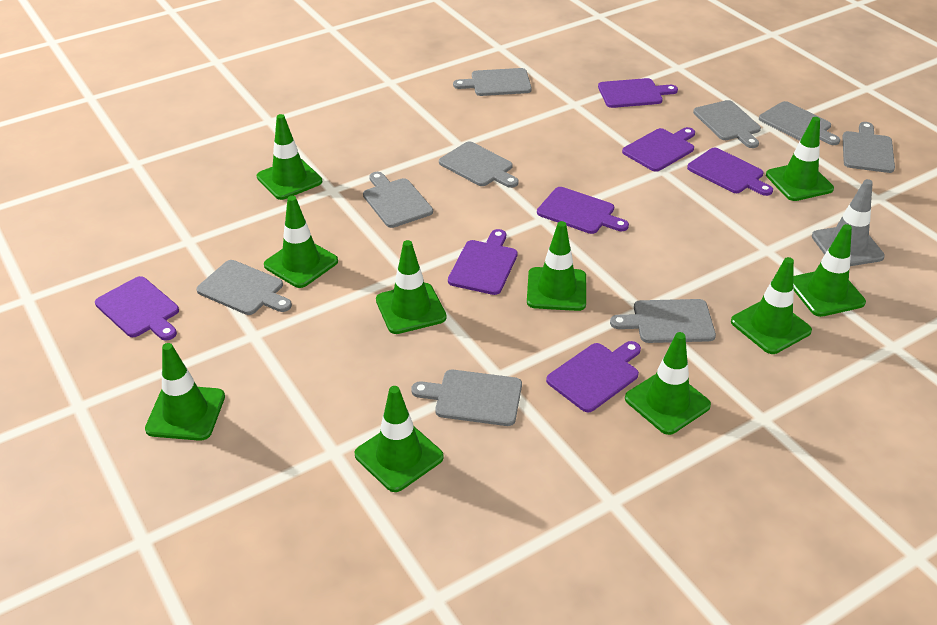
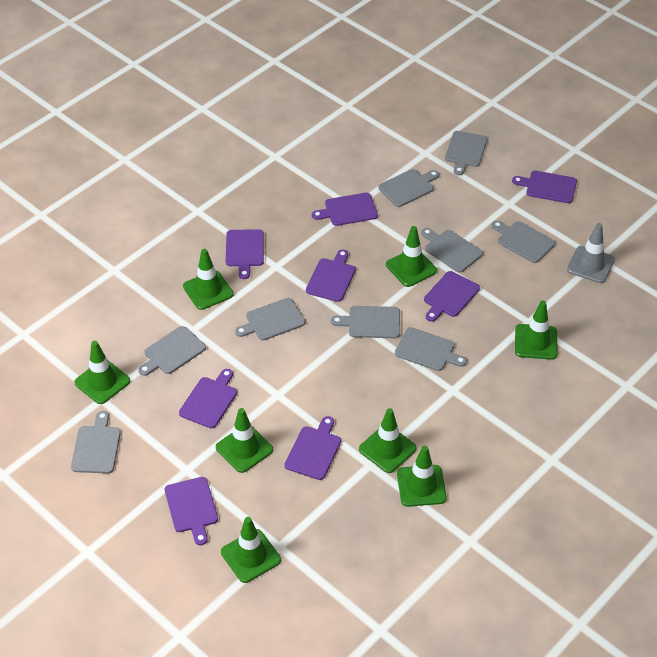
green traffic cone: [145,343,225,441] [257,114,322,200] [264,196,338,288] [355,386,444,492] [376,240,447,334] [527,221,586,311] [625,332,711,435] [731,257,812,354] [766,117,834,201] [793,224,866,317] = 10 -> [74,341,130,404] [183,249,233,310] [216,408,273,473] [221,517,281,583] [359,408,417,473] [386,226,437,287] [397,446,447,507] [515,301,558,360] = 8
purple cutting board: [95,276,179,340] [448,229,518,295] [537,187,629,234] [546,341,641,412] [598,78,678,108] [622,127,695,172] [687,148,773,196] = 7 -> [165,477,218,545] [179,369,237,428] [226,229,264,279] [284,416,341,480] [306,250,356,302] [312,193,378,226] [424,271,480,322] [512,171,577,203] = 8

